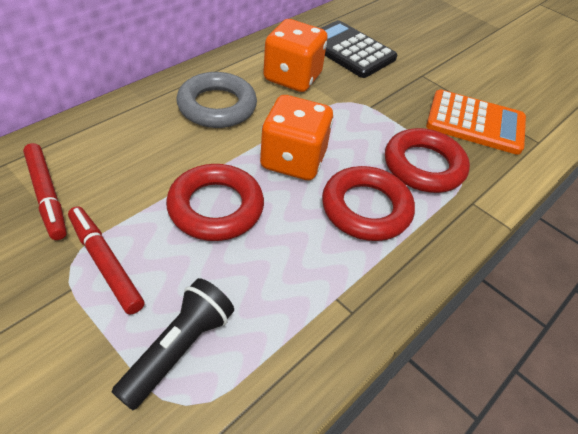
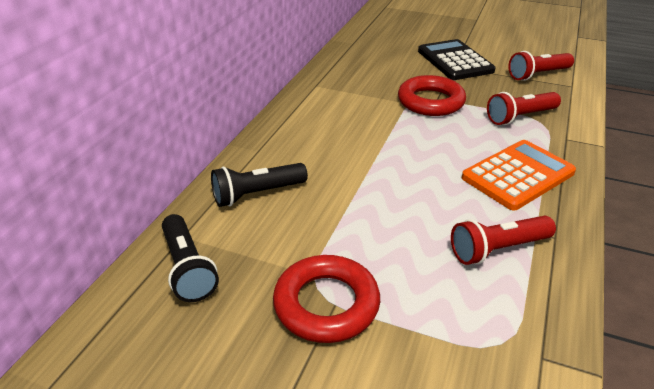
black flashlight: [112,278,234,410] = 1 -> [162,214,219,302] [211,163,308,207] = 2
grey ring: [177,72,257,128] = 1 -> none = 0
orange dice: [260,95,333,180] [263,19,328,92] = 2 -> none = 0
red flashlight: none = 0 -> [451,216,556,265] [487,92,561,125] [508,51,574,81] = 3
red marker: [23,143,67,240] [68,206,144,315] = 2 -> none = 0
red ring: [166,164,264,241] [322,166,415,241] [385,128,470,193] = 3 -> [273,255,380,343] [398,75,466,116] = 2

